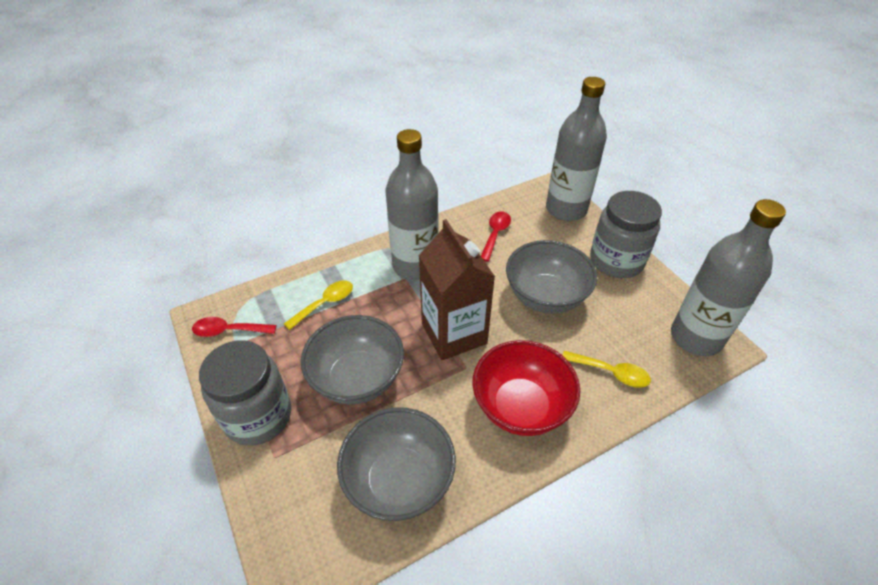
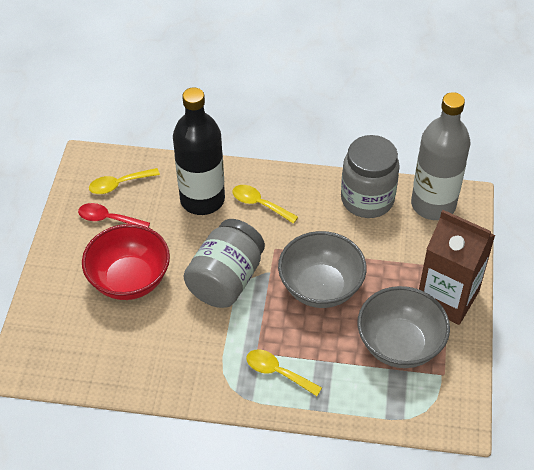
black bottle: none = 0 -> [173,87,225,215] = 1
grey bottle: [386,129,438,280] [546,77,607,221] [671,199,786,356] = 3 -> [411,92,470,220] = 1
grey bowl: [301,315,404,405] [337,407,456,521] [506,240,597,314] = 3 -> [278,231,367,308] [357,286,450,368] = 2
red spoon: [192,317,276,337] [481,211,511,262] = 2 -> [78,203,150,228] = 1
yellow spoon: [284,280,353,330] [562,351,651,388] = 2 -> [89,168,160,194] [232,185,298,224] [246,349,322,396] = 3

